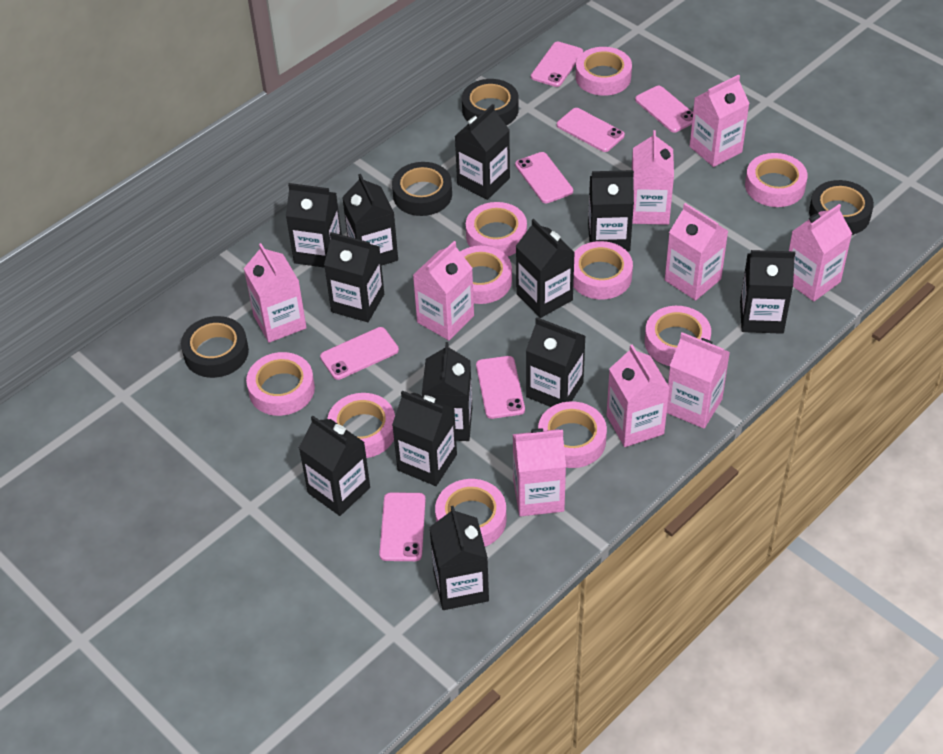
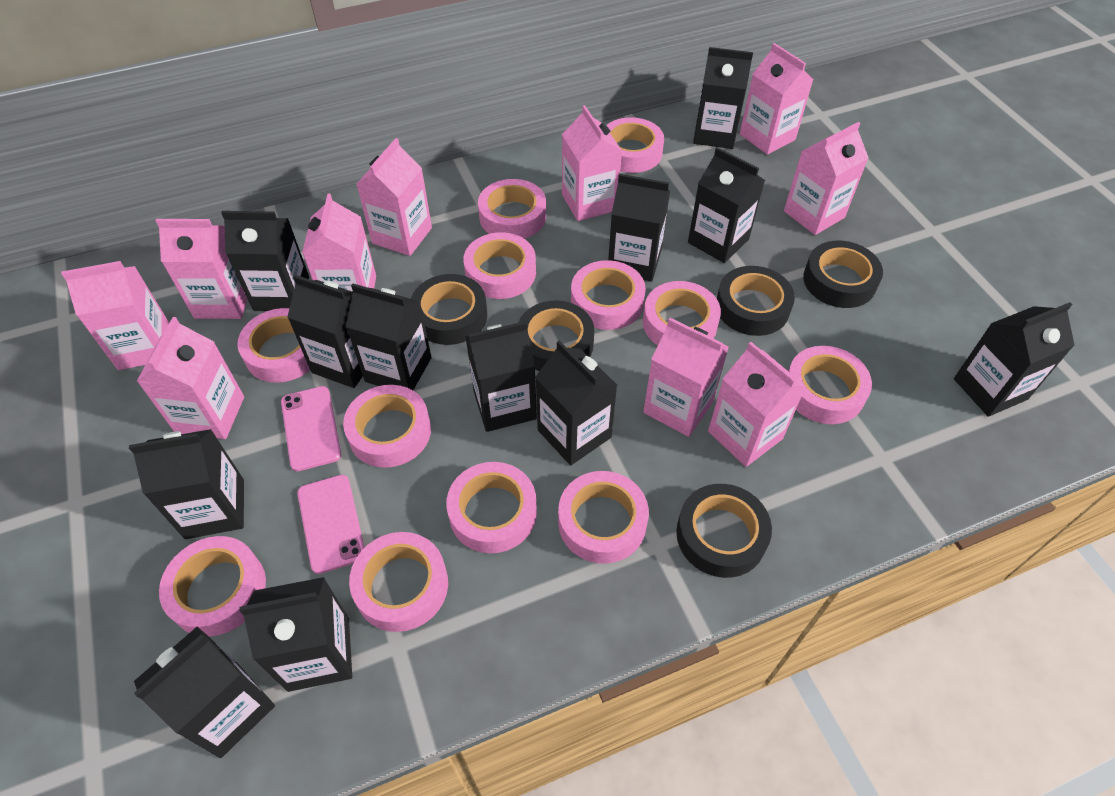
black tape: [181,316,249,378] [392,162,452,216] [462,79,519,125] [809,180,874,235] = 4 -> [411,274,487,345] [518,301,594,371] [676,484,772,578] [717,266,795,336] [803,241,883,308] = 5
pink carton: [244,243,307,343] [413,241,474,340] [513,428,566,516] [607,345,670,447] [631,130,674,225] [665,203,728,300] [667,332,730,429] [690,74,750,167] [789,204,852,302] = 9 -> [61,261,169,370] [136,317,244,439] [155,219,247,319] [302,193,376,292] [356,138,432,256] [562,105,622,221] [643,318,729,437] [708,342,806,467] [740,43,813,155] [784,122,869,235] = 10
pink phone: [320,327,399,380] [379,492,426,561] [476,356,525,419] [515,152,573,203] [531,42,583,87] [557,108,625,152] [635,86,693,133] = 7 -> [281,386,341,471] [297,475,365,574] = 2
pink tape: [246,352,315,416] [327,393,395,458] [435,479,507,547] [460,246,512,304] [466,202,527,257] [538,401,607,468] [573,241,633,299] [576,47,632,96] [645,306,711,366] [745,153,807,207] = 10 -> [159,536,266,637] [237,308,310,383] [343,385,431,468] [349,532,448,632] [446,462,537,553] [463,232,536,299] [478,179,546,238] [558,471,649,564] [571,260,646,330] [606,117,664,173] [643,281,721,345] [788,346,872,424] = 12

